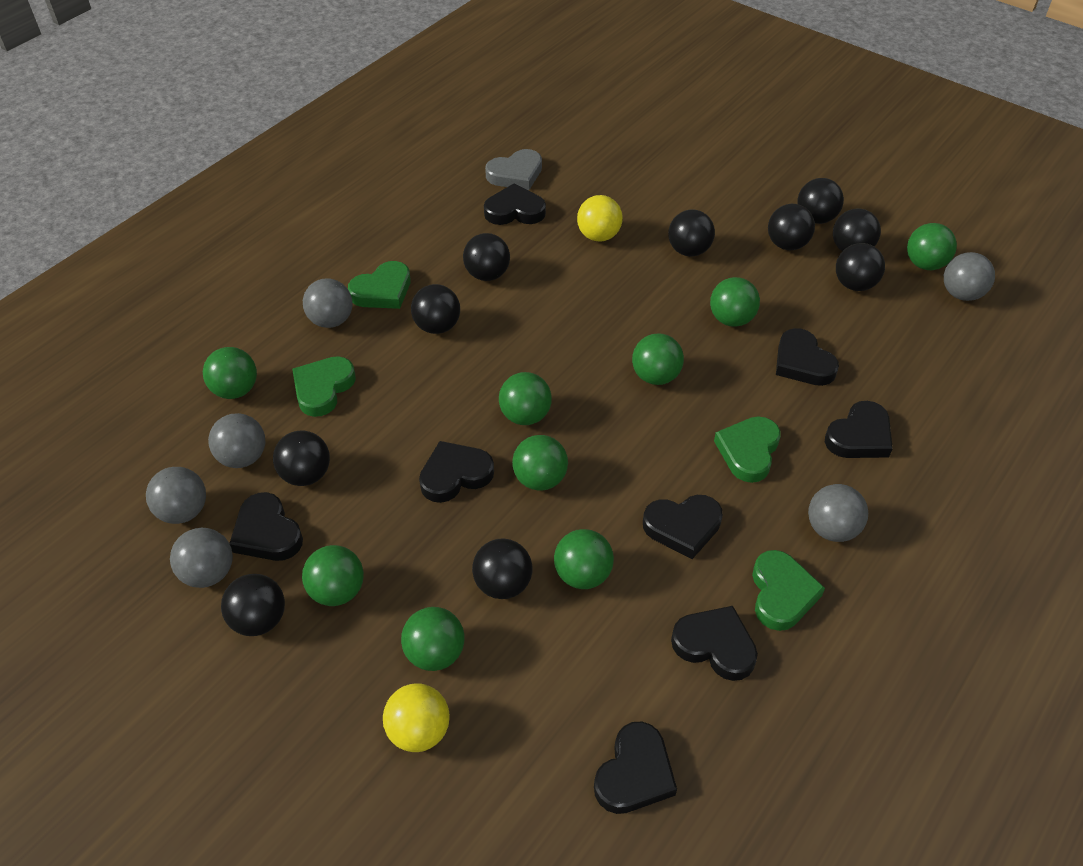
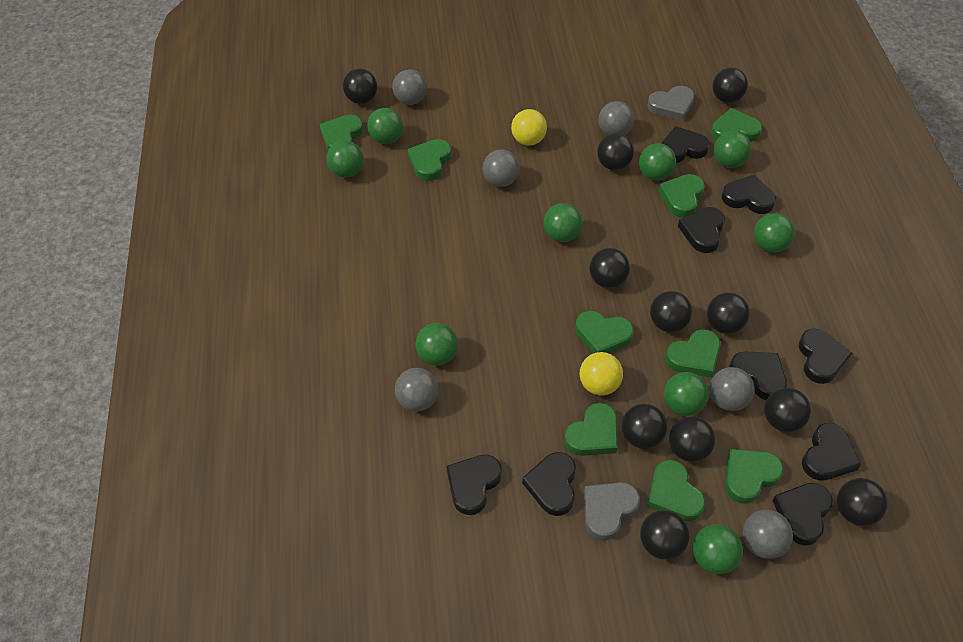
black ball: [221,574,285,636] [273,431,330,486] [411,284,460,334] [463,233,510,281] [472,538,532,599] [668,210,715,257] [768,204,815,250] [797,178,844,224] [833,208,881,251] [836,243,885,291] = 10 -> [343,69,377,104] [589,248,630,288] [597,133,634,170] [622,404,667,449] [640,510,690,560] [650,291,692,332] [669,416,715,462] [707,292,750,334] [712,67,748,103] [764,388,811,432] [837,478,888,526] = 11
black heart: [229,492,303,561] [419,441,494,503] [484,183,546,225] [594,722,677,814] [643,495,723,559] [671,606,758,681] [776,328,839,386] [825,401,893,458] = 8 -> [446,455,502,515] [522,452,576,516] [662,126,710,163] [678,207,725,253] [722,175,776,214] [729,351,787,400] [772,483,833,546] [799,328,852,384] [802,423,861,481] = 9
green heart: [292,356,356,417] [348,261,411,309] [714,416,781,483] [752,550,825,631] = 4 -> [320,115,363,150] [407,139,451,181] [564,403,618,456] [575,311,634,353] [647,460,705,521] [658,174,705,218] [665,329,721,378] [711,108,762,142] [725,449,784,504] = 9
grey heart: [485,149,542,190] = 1 -> [584,482,640,541] [647,86,695,121] = 2

